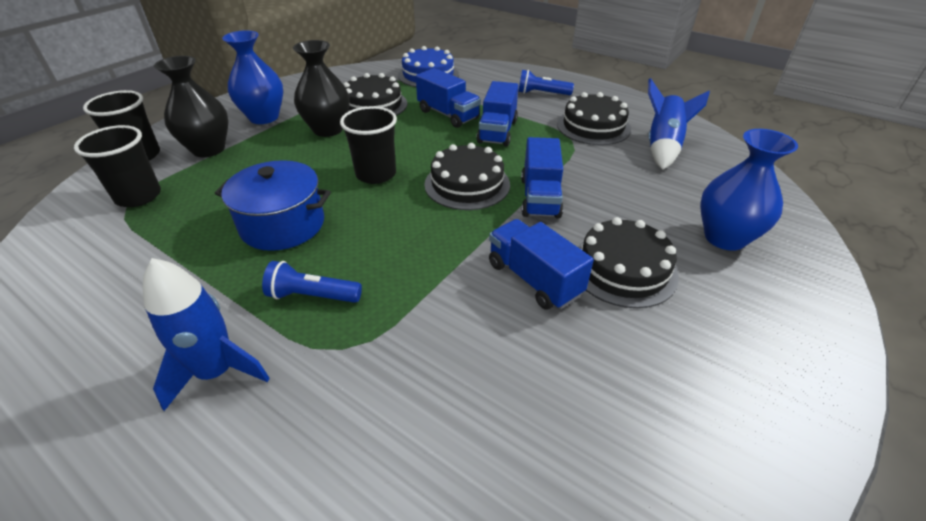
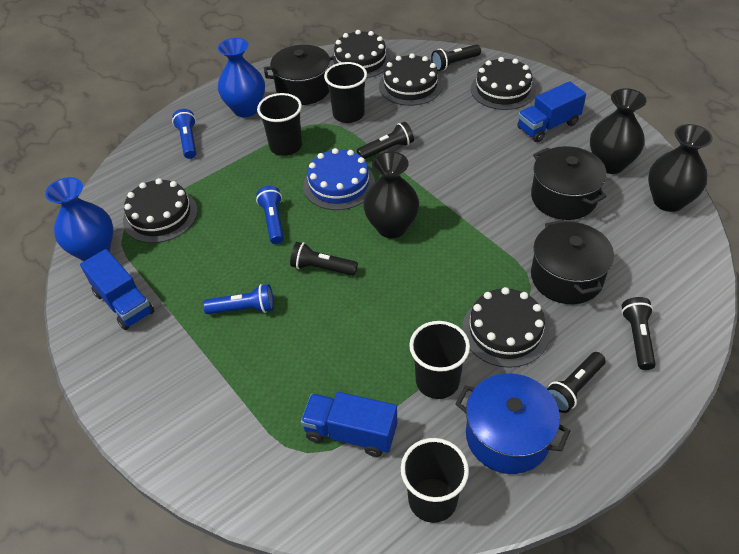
black cake: [343,73,407,116] [424,143,510,210] [557,92,631,145] [577,217,679,308] = 4 -> [123,178,198,243] [330,30,391,78] [379,53,443,106] [462,287,549,368] [471,57,536,110] = 5
black cup: [74,125,161,207] [83,90,160,161] [340,106,397,184] = 3 -> [257,93,302,156] [324,62,367,123] [401,438,469,523] [409,321,470,399] = 4
black flashlight: none = 0 -> [290,242,358,276] [357,122,414,159] [431,44,481,71] [547,352,606,413] [621,297,656,370] = 5
black pot: none = 0 -> [264,45,337,105] [531,146,607,220] [531,220,614,304] = 3
black vase: [154,56,228,157] [293,40,350,137] = 2 -> [363,152,419,238] [590,88,646,174] [648,124,713,212] = 3
blue flashlight: [262,261,362,303] [518,70,574,95] = 2 -> [172,109,196,159] [203,284,274,314] [256,186,284,244] = 3
blue rocket: [143,258,270,411] [648,78,710,170] = 2 -> none = 0
blue truck: [416,68,481,128] [476,81,518,146] [489,219,594,310] [521,137,563,218] = 4 -> [80,249,154,330] [301,392,397,457] [517,81,586,142] = 3

